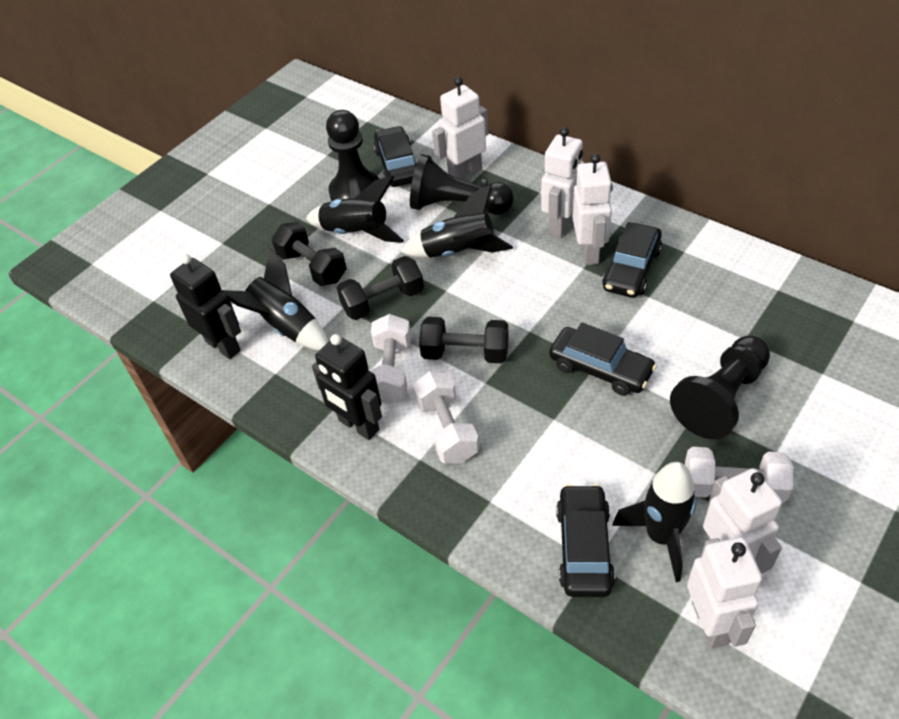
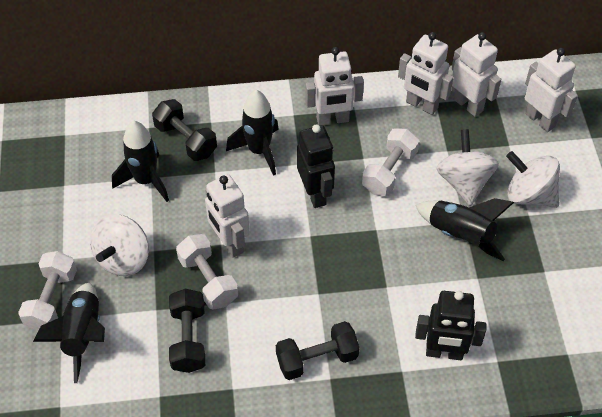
black car: [373,126,417,187] [549,323,657,396] [556,484,615,597] [602,222,662,298] = 4 -> none = 0
black pawn: [326,110,379,201] [410,154,514,215] [670,336,770,439] = 3 -> none = 0
white spinning top: none = 0 -> [90,214,149,276] [436,129,499,206] [506,151,560,208] = 3

